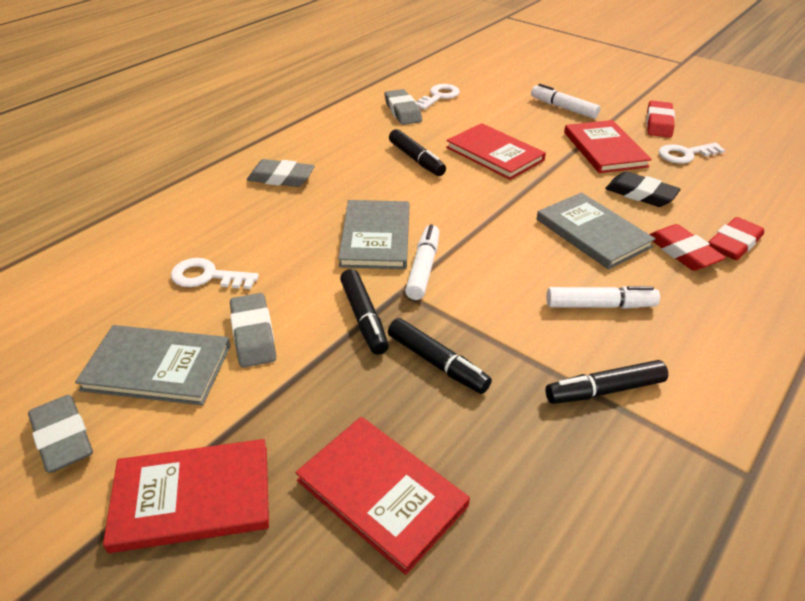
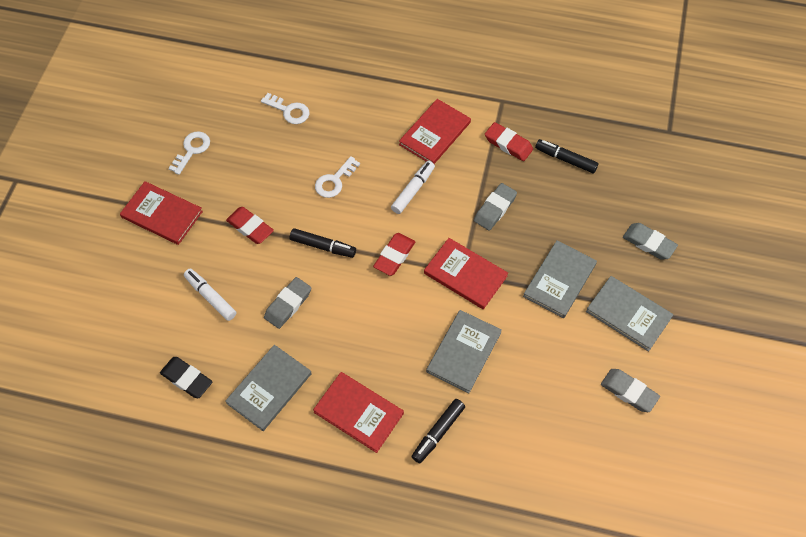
black marker: [340,269,389,355] [388,318,492,394] [389,129,446,176] [545,360,668,404] = 4 -> [290,228,356,258] [411,399,465,463] [535,139,599,173] = 3
grey book: [75,325,230,405] [338,200,409,269] [537,193,656,270] = 3 -> [225,345,312,431] [426,310,502,393] [523,240,597,318] [586,276,674,352] = 4
white marker: [405,224,439,300] [531,84,600,119] [546,286,660,309] = 3 -> [184,269,236,321] [391,161,435,214] = 2

